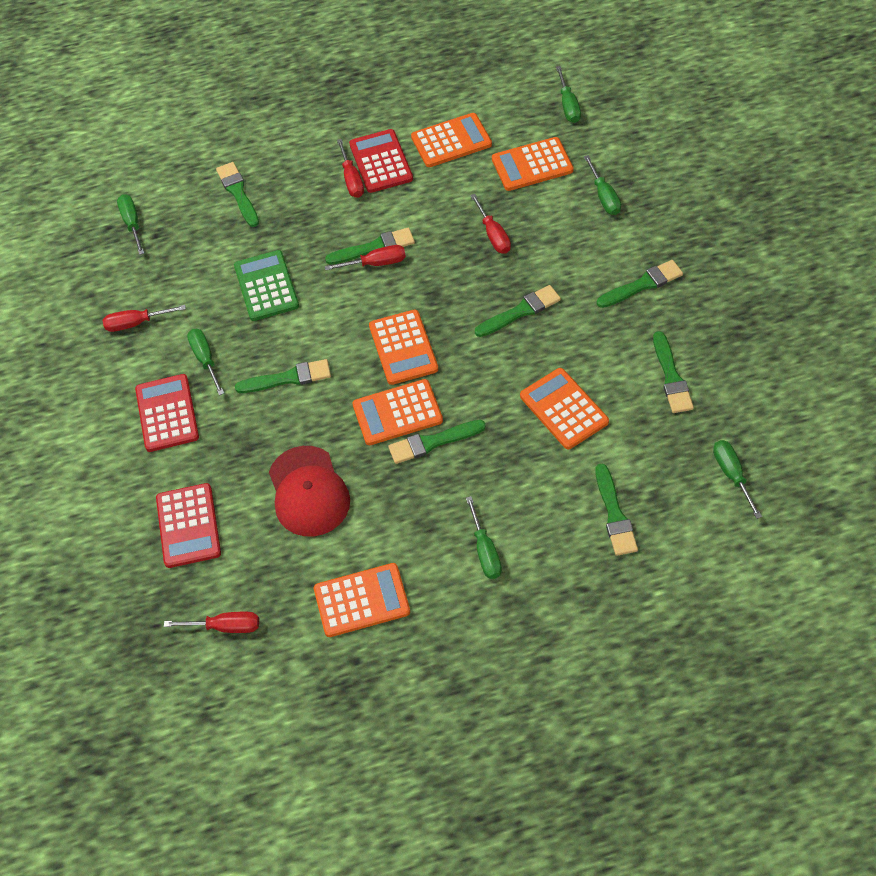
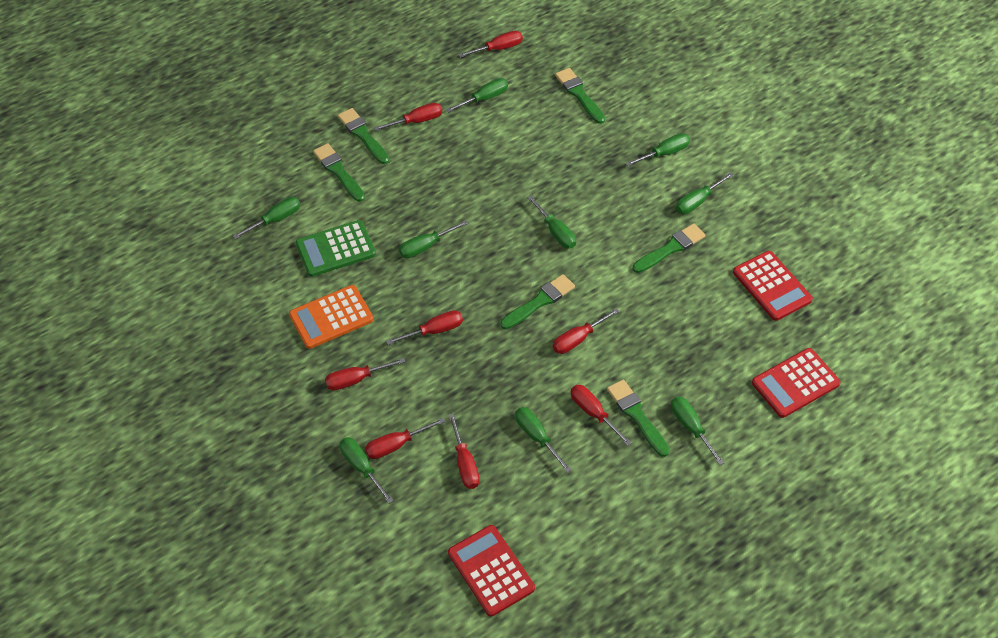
green brush: [216,162,259,227] [235,359,331,393] [325,227,415,265] [388,420,486,464] [475,285,561,337] [595,464,638,556] [597,260,683,308] [653,331,694,413] = 8 -> [313,143,365,202] [338,108,389,164] [500,274,575,330] [555,68,605,124] [607,380,670,457] [632,223,706,273] = 6
green screwdriver: [117,194,144,255] [187,329,224,395] [466,496,502,579] [556,66,581,123] [584,155,621,215] [713,440,762,519] = 6 -> [233,197,300,239] [340,437,394,504] [399,220,468,258] [446,78,508,113] [515,407,572,473] [527,195,576,249] [626,133,690,167] [671,397,724,465] [676,172,734,214] = 9
orange calculator: [314,563,410,637] [352,379,443,445] [369,310,438,385] [411,113,492,167] [492,137,574,191] [520,368,609,449] = 6 -> [289,285,374,349] = 1
red cap: [269,446,350,537] = 1 -> none = 0
red screwdriver: [103,305,186,332] [164,612,259,633] [325,245,406,270] [337,139,364,198] [470,194,511,254] = 5 -> [325,358,405,390] [365,418,445,459] [374,103,442,131] [386,310,463,345] [449,413,479,489] [458,31,523,58] [553,308,619,354] [571,385,632,446] = 8

